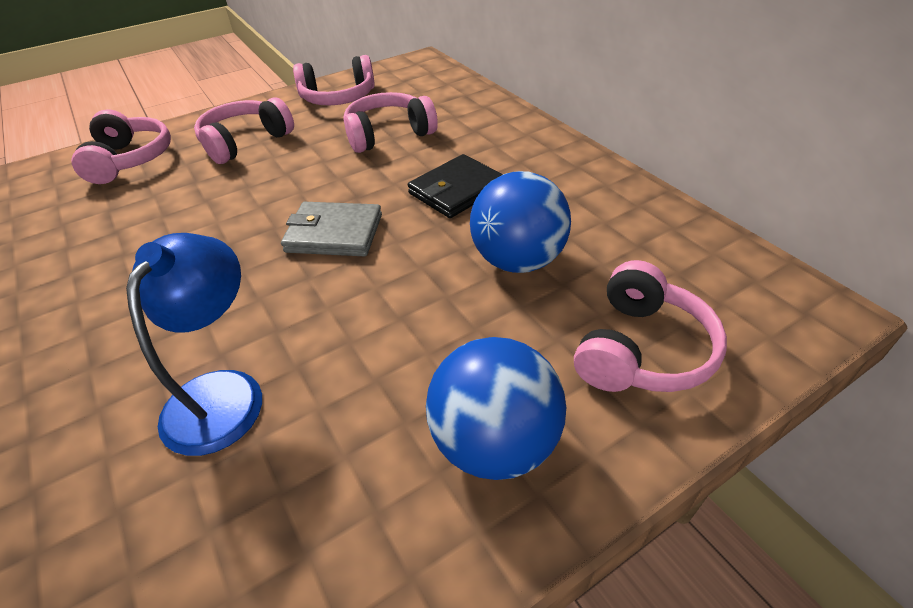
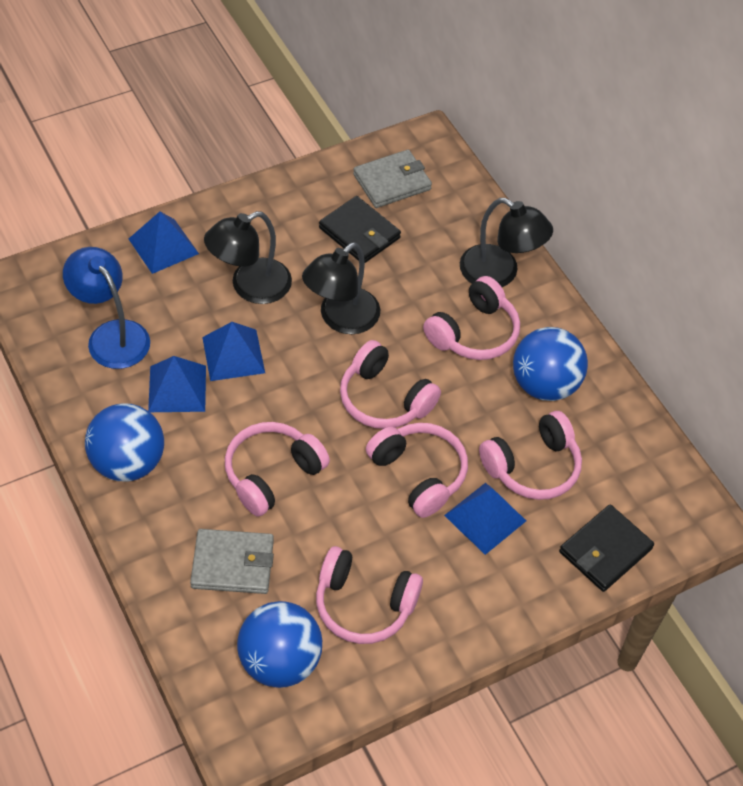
black lamp: none = 0 -> [204,211,292,304] [302,242,380,334] [460,198,553,287] = 3
black wallet: [408,154,503,218] = 1 -> [319,196,401,263] [559,505,654,592] = 2
blue ball: [426,337,566,480] [470,171,571,273] = 2 -> [85,403,164,481] [237,601,322,688] [513,327,588,401] = 3
blue pyramid: none = 0 -> [129,212,199,274] [148,356,206,412] [202,322,265,381] [444,483,526,555] = 4
grey wallet: [281,202,382,256] = 1 -> [190,529,274,594] [353,150,432,208] = 2
pink headphones: [71,110,171,184] [194,97,294,164] [293,55,375,105] [343,92,438,153] [574,260,727,392] = 5 -> [225,422,330,516] [316,546,423,644] [340,340,441,429] [366,423,468,518] [423,276,520,360] [479,411,582,500] = 6

